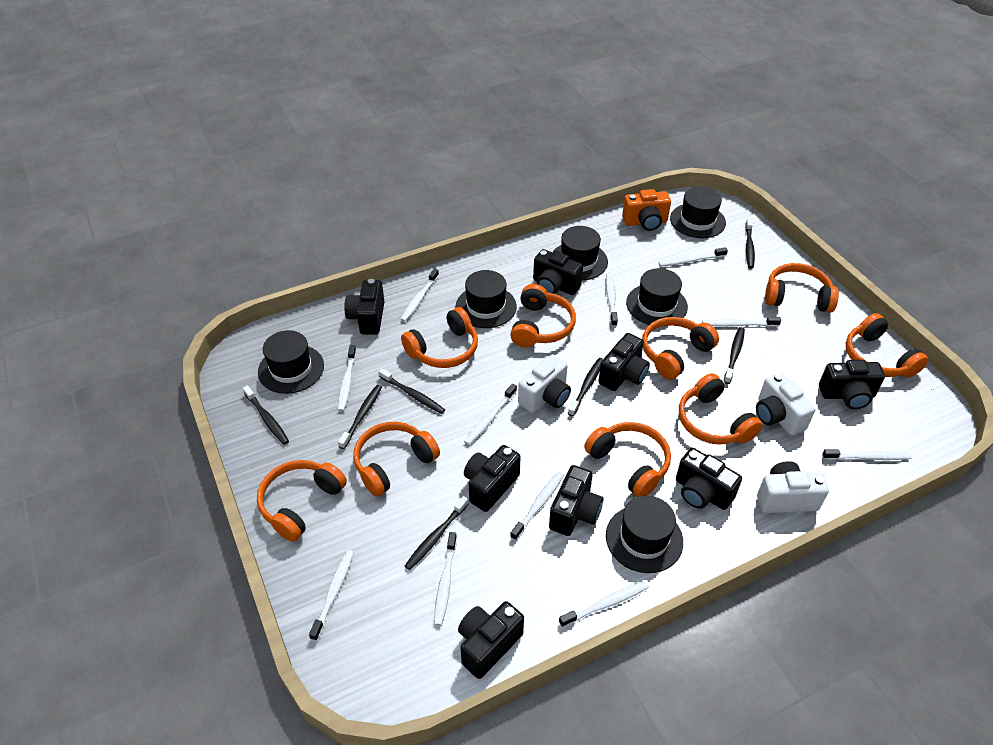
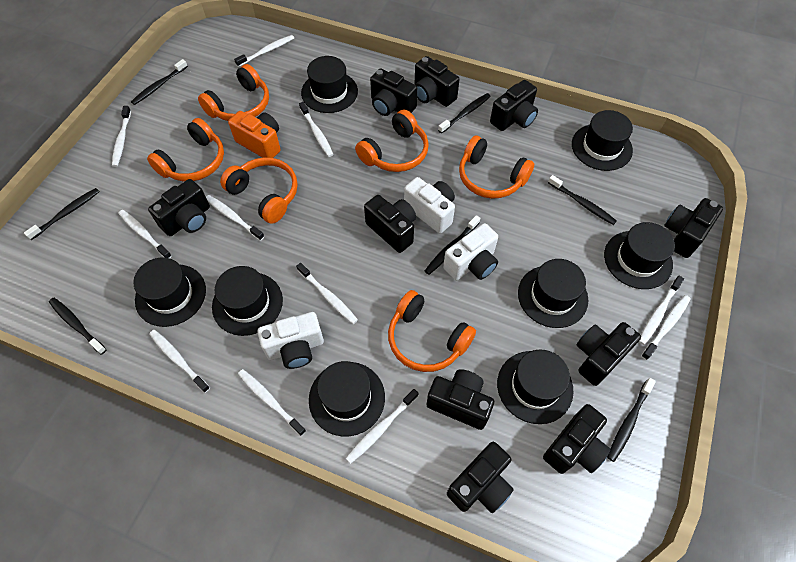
black camera: [344,279,385,335] [458,601,524,679] [464,445,520,512] [533,249,583,295] [549,465,603,536] [598,333,650,391] [676,448,742,510] [819,360,885,409] = 8 -> [148,179,210,236] [364,195,416,253] [370,68,417,116] [415,56,460,107] [427,369,494,430] [447,442,514,513] [490,80,538,131] [543,404,611,474] [577,322,641,386] [664,198,723,258] = 10
black hat: [258,330,324,394] [456,270,517,328] [553,226,608,280] [606,496,683,573] [626,268,688,325] [670,187,726,238] = 6 -> [133,257,206,327] [212,266,283,336] [301,56,358,113] [309,361,385,436] [497,350,573,424] [518,259,588,328] [572,110,633,171] [604,222,675,289] = 8
orange headphones: [257,460,347,542] [353,422,440,497] [401,307,478,368] [510,284,576,348] [584,422,671,497] [642,317,719,380] [679,373,763,445] [765,263,839,313] [846,313,928,378] = 9 -> [147,118,224,182] [198,64,269,121] [220,157,298,224] [355,110,429,172] [388,290,476,372] [459,136,534,199] = 6

